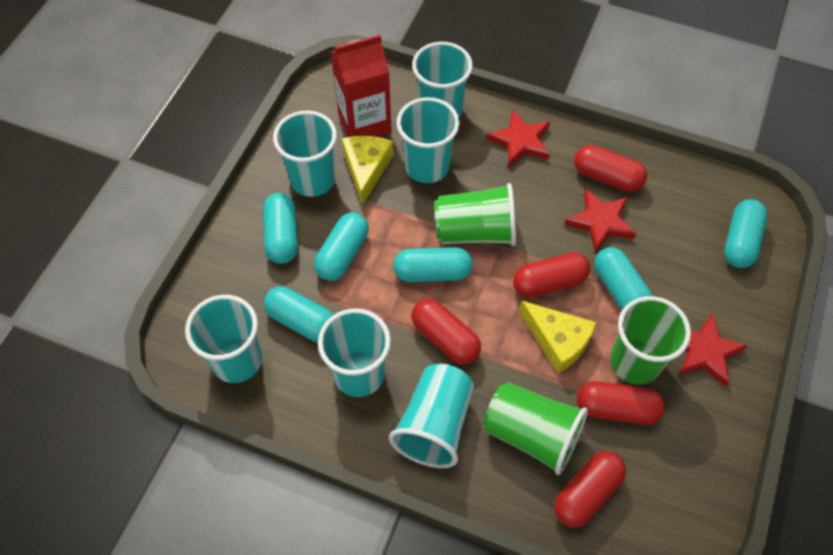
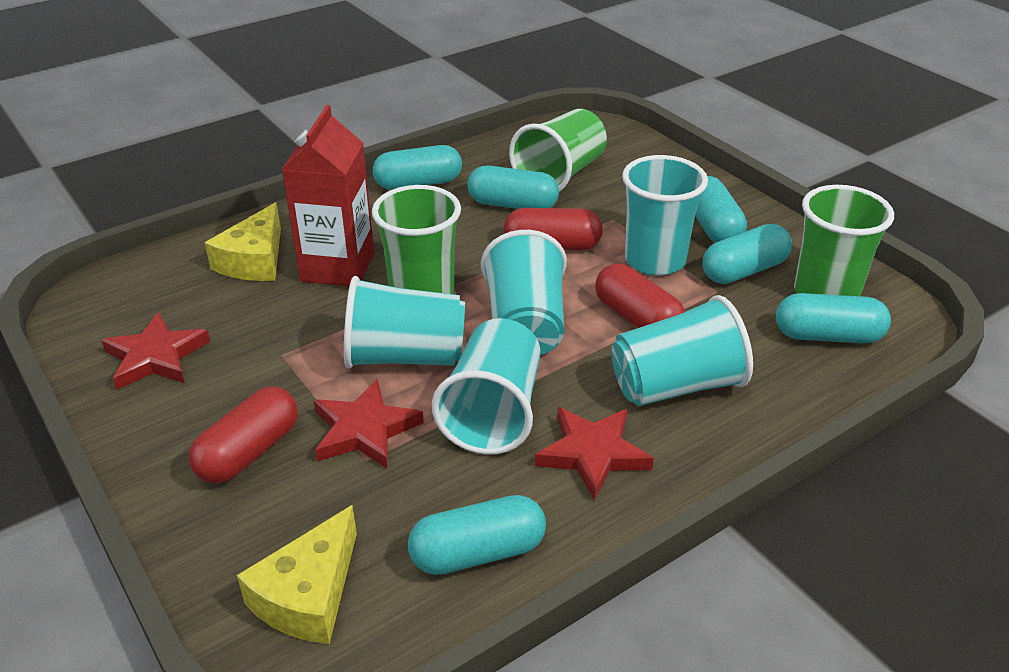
red capsule: [412,299,481,364] [513,252,590,298] [554,451,626,528] [574,145,647,192] [577,381,665,425] = 5 -> [188,387,298,484] [504,208,603,250] [595,264,685,328] = 3
turquoise cup: [185,295,262,383] [273,111,337,197] [318,309,391,397] [389,364,474,468] [396,97,460,183] [412,42,473,118] = 6 -> [344,276,465,369] [432,318,541,455] [481,230,567,355] [611,295,753,406] [622,155,708,276] = 5

